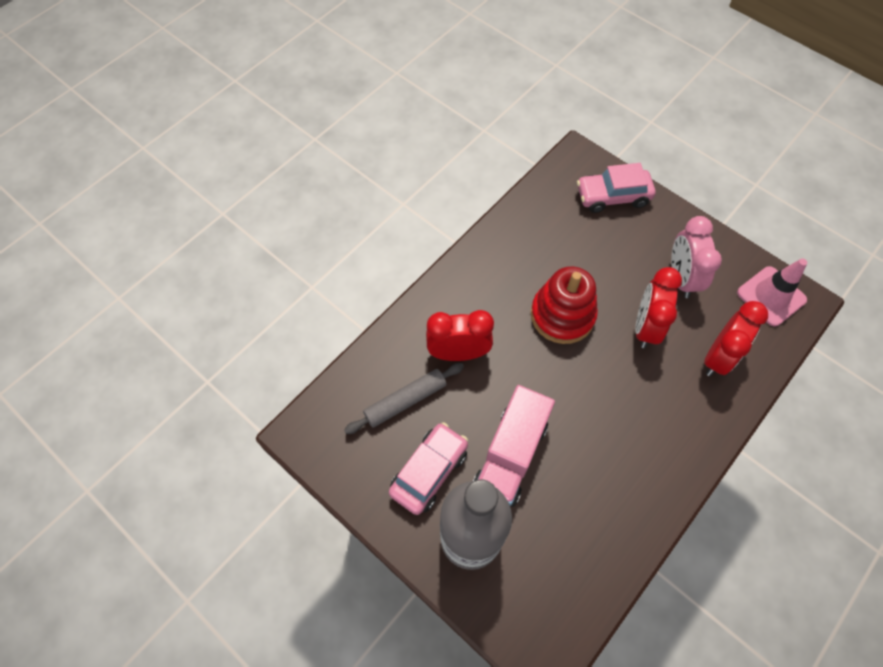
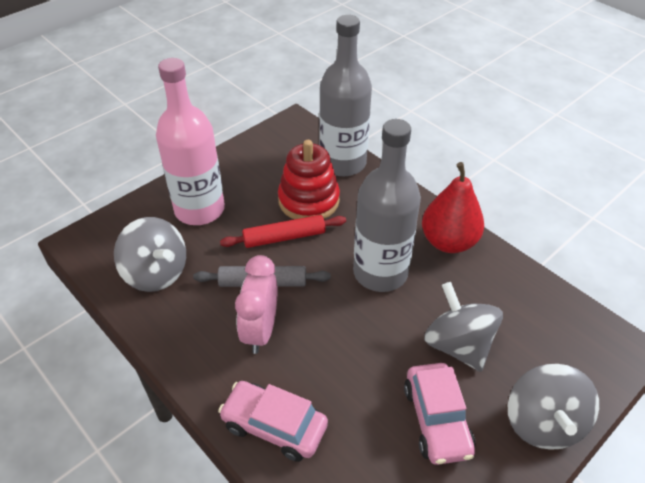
grey bottle: [440,479,512,570] = 1 -> [319,15,372,176] [353,119,421,292] = 2
grey spinning top: none = 0 -> [114,217,186,292] [424,282,503,372] [508,364,599,450] = 3
pink bottle: none = 0 -> [156,58,225,225] = 1
pink traffic cone: [737,258,807,326] = 1 -> none = 0
pink truck: [473,385,555,507] = 1 -> none = 0
red clock: [426,310,494,361] [635,267,682,348] [704,301,768,377] = 3 -> none = 0
red pear: none = 0 -> [422,162,484,253] = 1
red rolling pin: none = 0 -> [220,215,346,248] = 1

